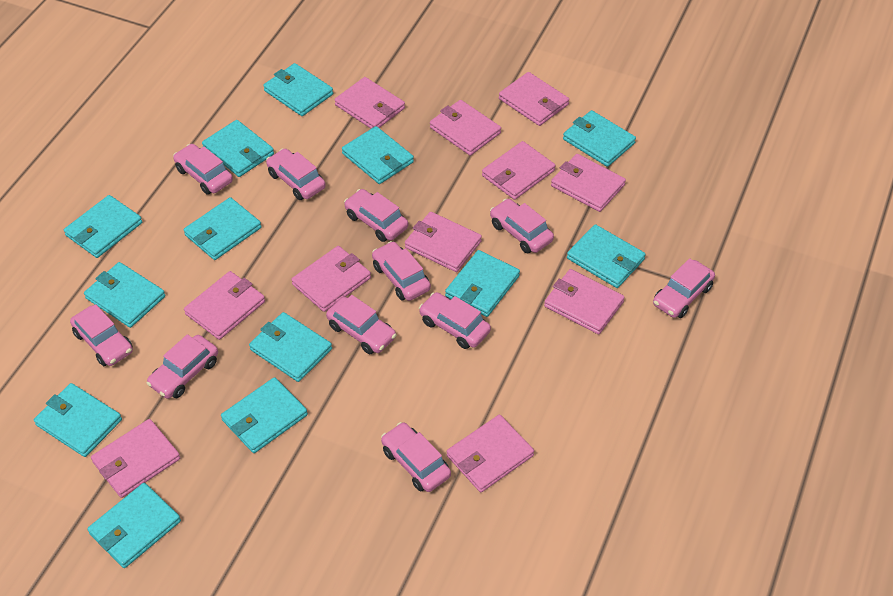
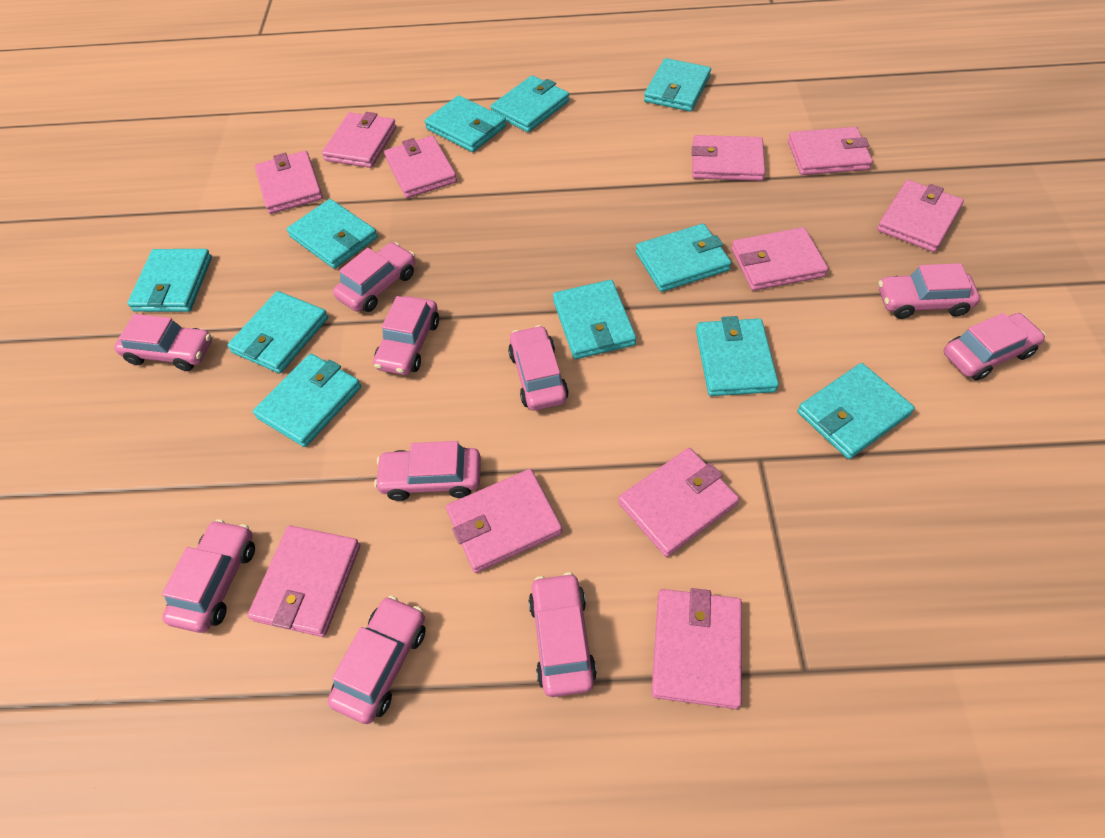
pink car: [70,304,133,366] [146,334,218,399] [173,144,233,195] [266,148,326,200] [326,295,396,354] [344,189,408,242] [372,241,431,301] [381,422,451,492] [419,292,491,349] [490,198,554,253] [653,258,715,318] = 11 -> [114,314,212,371] [162,519,255,633] [328,595,426,724] [333,242,415,312] [373,296,439,375] [374,441,481,501] [508,325,569,411] [528,572,597,697] [879,263,980,319] [943,313,1045,380] = 10
turquoise wallet: [34,383,122,457] [64,195,142,258] [84,262,165,328] [87,483,181,568] [184,197,261,260] [202,120,274,177] [221,377,308,453] [249,312,332,382] [263,63,333,116] [342,126,414,184] [445,250,520,317] [563,110,636,167] [567,224,646,288] = 13 -> [127,249,212,312] [227,291,328,373] [253,353,361,447] [287,199,378,269] [425,95,506,152] [490,75,569,132] [553,280,636,359] [636,224,731,292] [644,58,711,111] [696,316,779,396] [797,363,915,459] = 11

